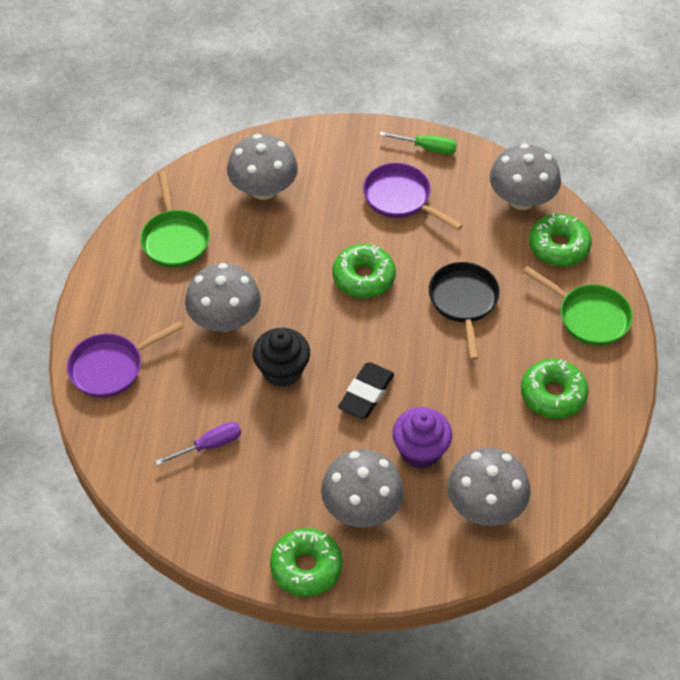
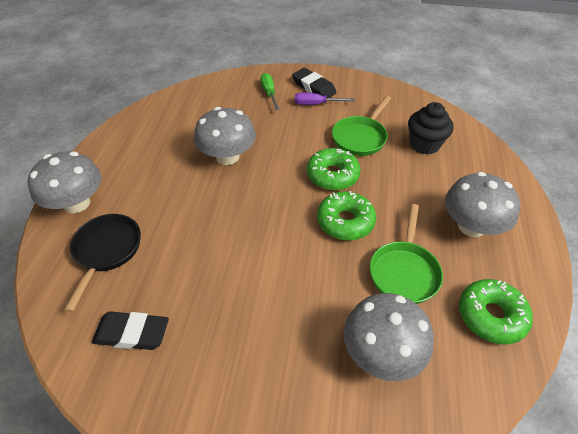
black eraser: [338,362,394,419] = 1 -> [92,311,169,350] [292,68,337,98] = 2
green donut: [270,528,342,597] [333,244,396,298] [521,359,588,419] [529,213,592,267] = 4 -> [307,148,361,191] [317,191,376,240] [459,279,533,345] = 3
grey mushroom: [185,263,261,332] [227,134,298,200] [321,449,404,528] [448,448,531,526] [490,143,561,210] = 5 -> [27,151,101,213] [194,107,256,165] [344,293,434,381] [445,172,520,237] = 4
purple cupcake: [392,407,452,469] = 1 -> none = 0
purple pan: [67,321,184,398] [363,163,463,230] = 2 -> none = 0

